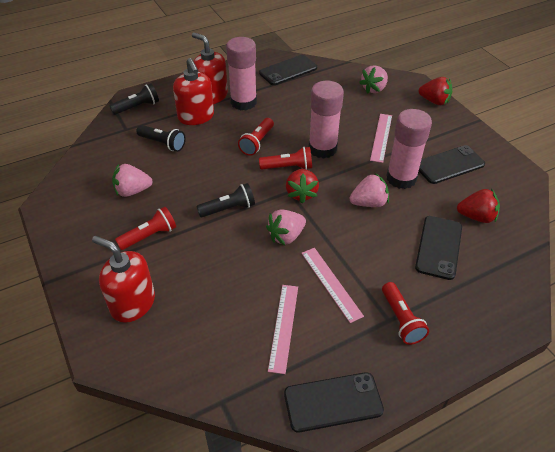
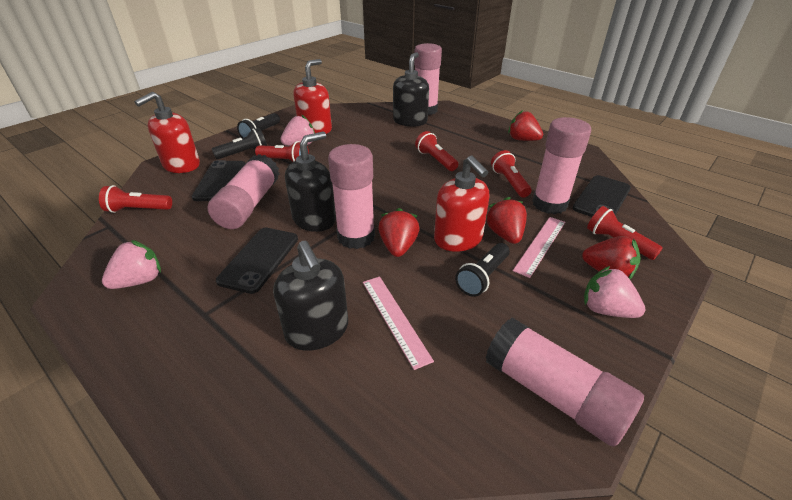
black phone: [259,55,317,85] [284,372,384,432] [415,216,462,280] [419,145,485,184] = 4 -> [192,160,245,201] [216,228,298,294] [572,175,631,217] = 3
black soap dispenser: none = 0 -> [273,241,348,351] [285,131,336,232] [393,52,429,127] = 3
pink glue stick: [226,37,257,110] [308,81,344,159] [386,109,432,189] = 3 -> [208,154,279,229] [328,144,375,249] [414,43,442,115] [485,318,644,447] [532,117,591,214] = 5
pink ruler: [268,285,298,374] [301,248,364,323] [370,114,392,163] = 3 -> [363,276,434,370] [513,217,565,278] = 2
pink strawberry: [112,164,153,197] [266,209,306,245] [349,173,389,207] [359,65,388,94] = 4 -> [102,240,161,289] [280,115,315,146] [584,266,646,318] = 3
red flashlight: [115,207,176,250] [238,118,274,156] [259,147,312,170] [382,282,429,345] = 4 -> [99,185,172,213] [255,141,309,162] [415,131,458,171] [491,150,531,198] [587,206,663,260] = 5
red strawberry: [286,169,319,203] [419,77,452,105] [457,189,500,223] = 3 -> [378,208,419,257] [486,197,527,244] [508,110,543,141] [582,236,641,279] = 4

